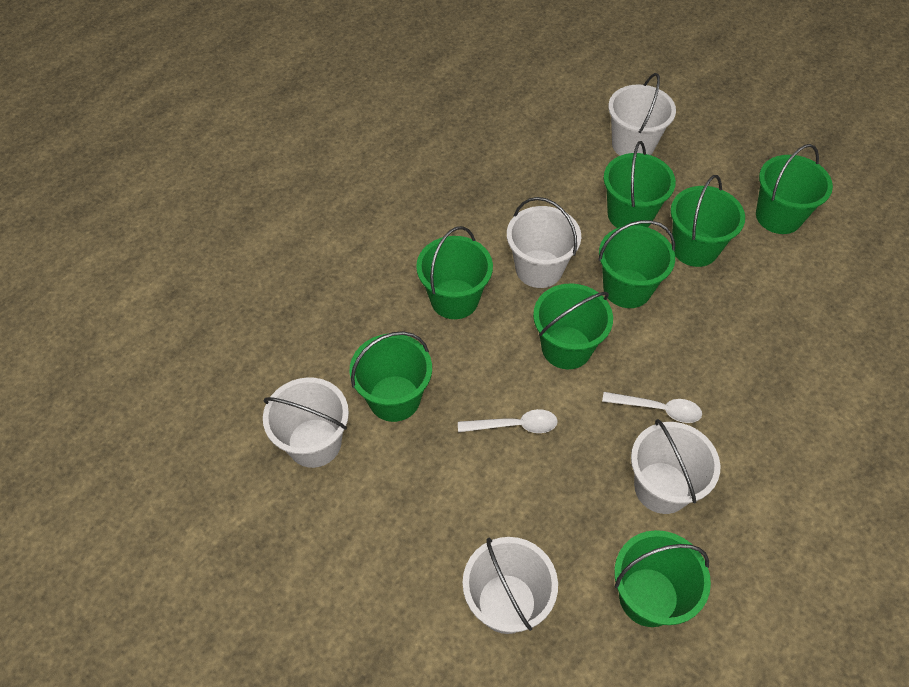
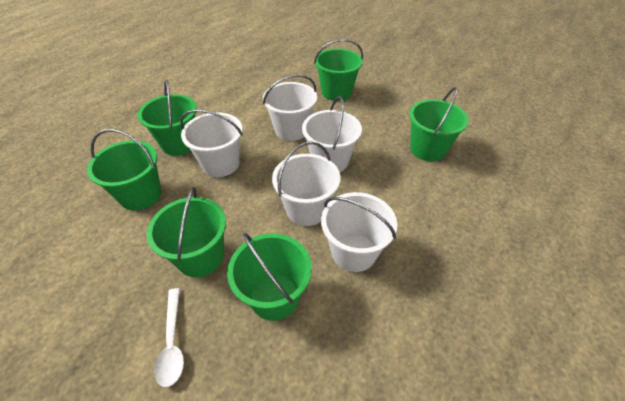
green bucket: [350,331,432,422] [416,226,493,319] [533,283,613,369] [598,220,675,308] [604,141,676,228] [614,530,711,627] [671,175,745,267] [756,144,833,234] = 8 -> [87,129,161,210] [138,79,197,156] [147,187,226,277] [227,233,312,321] [314,39,363,101] [409,87,469,161] = 6
white spoon: [458,409,558,433] [602,392,702,423] = 2 -> [154,288,184,387] = 1

